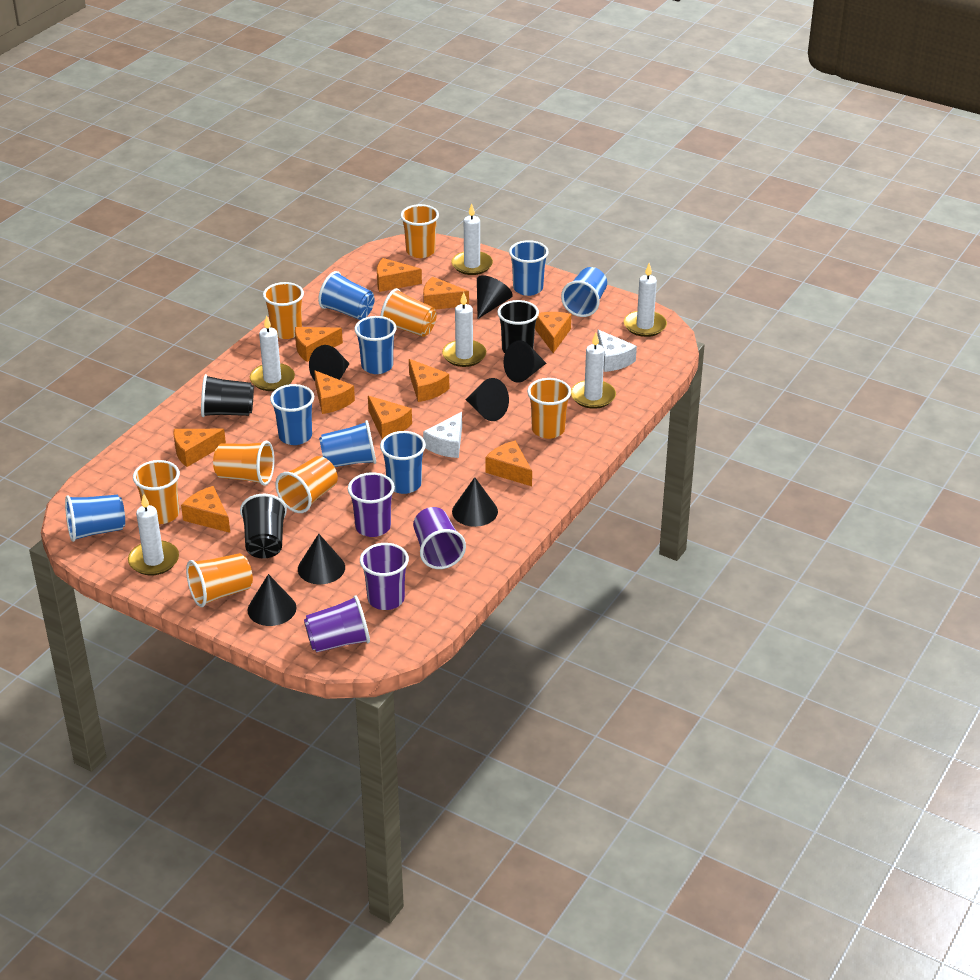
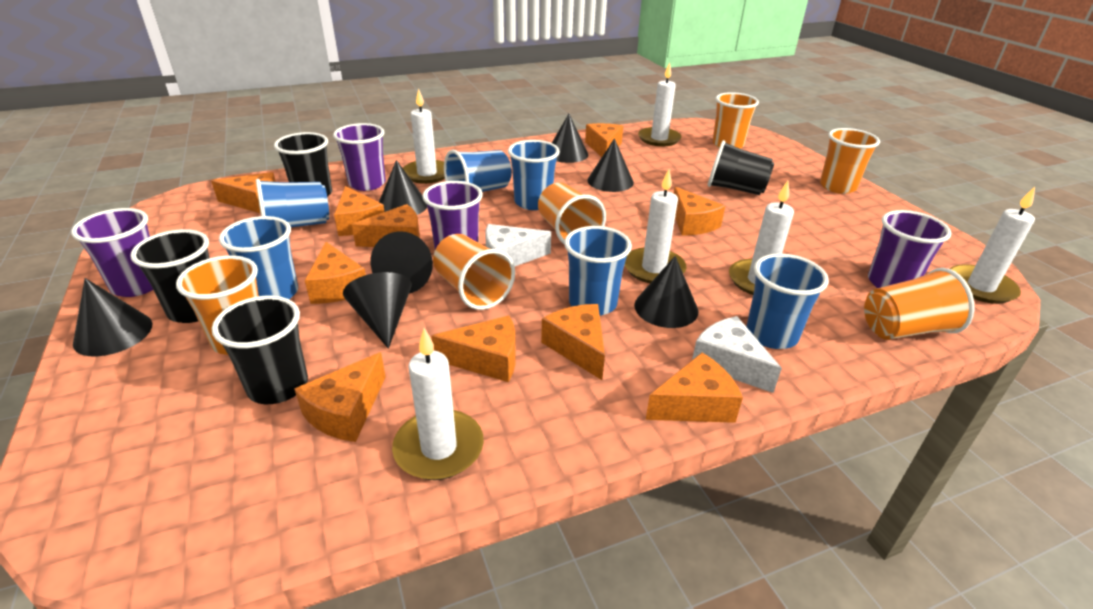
black cup: [201,374,254,417] [240,494,287,559] [497,300,539,353] = 3 -> [130,229,209,323] [212,296,308,404] [274,132,332,197] [708,140,774,195] = 4
blue cup: [65,495,125,542] [270,384,314,445] [318,271,374,320] [319,420,376,467] [354,316,397,374] [380,431,426,494] [509,240,549,296] [561,267,607,317] = 8 -> [219,216,298,299] [256,179,329,227] [444,150,512,192] [508,140,560,210] [564,226,632,316] [746,253,829,349] = 6
orange cup: [133,460,180,524] [186,553,253,607] [213,441,274,486] [263,282,304,339] [276,456,338,513] [380,288,437,337] [400,204,439,258] [527,378,571,439] = 8 -> [176,255,259,355] [433,234,515,310] [538,182,606,245] [712,92,759,149] [820,128,880,194] [864,268,974,340] = 6

